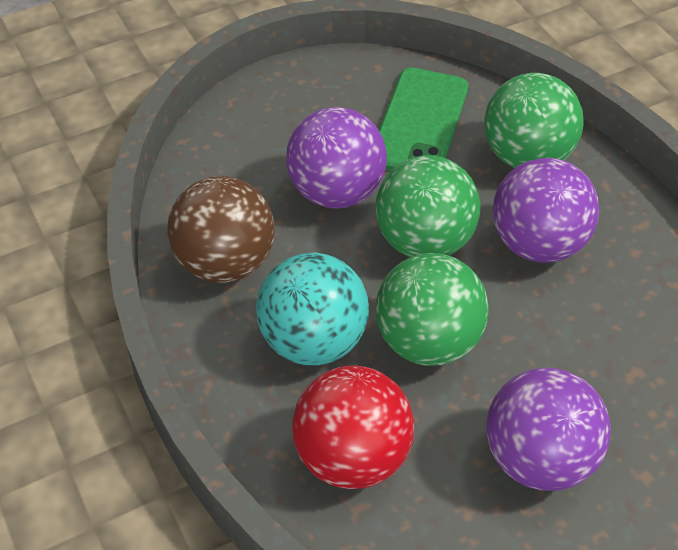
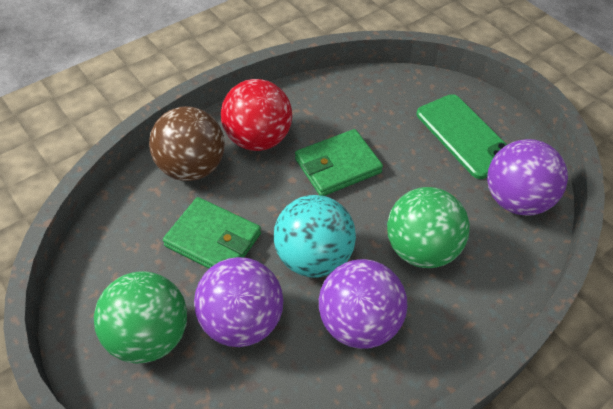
green ball: [376,155,481,257] [376,253,489,366] [484,73,583,168] = 3 -> [94,271,187,364] [387,187,470,268] = 2
green wallet: none = 0 -> [163,197,261,269] [295,129,383,196] = 2

